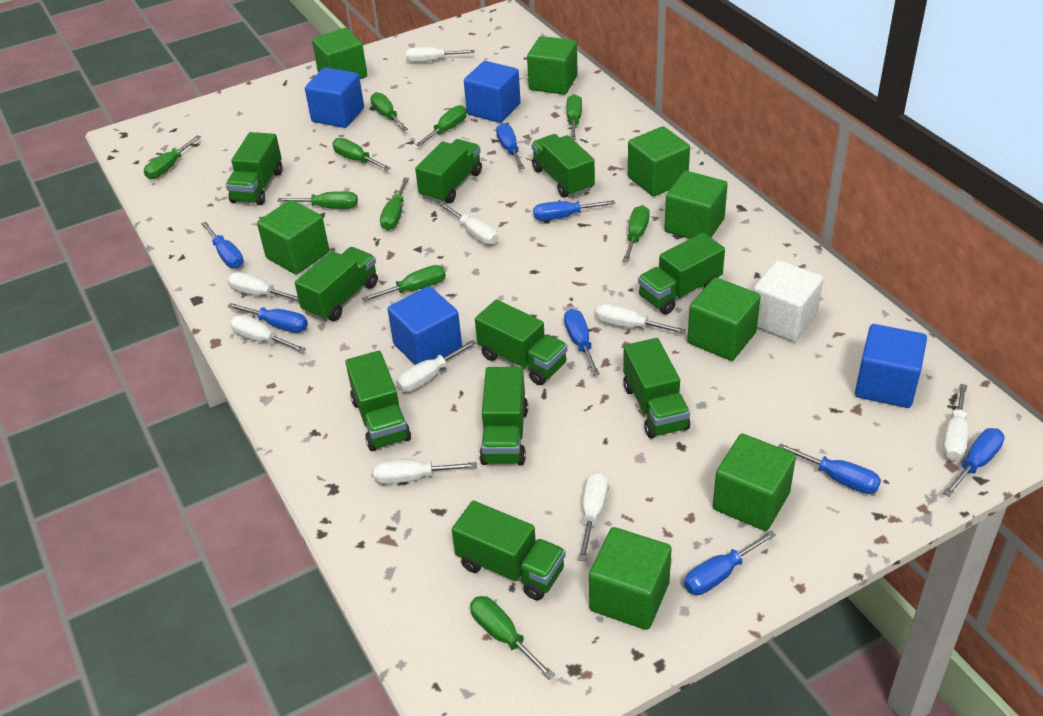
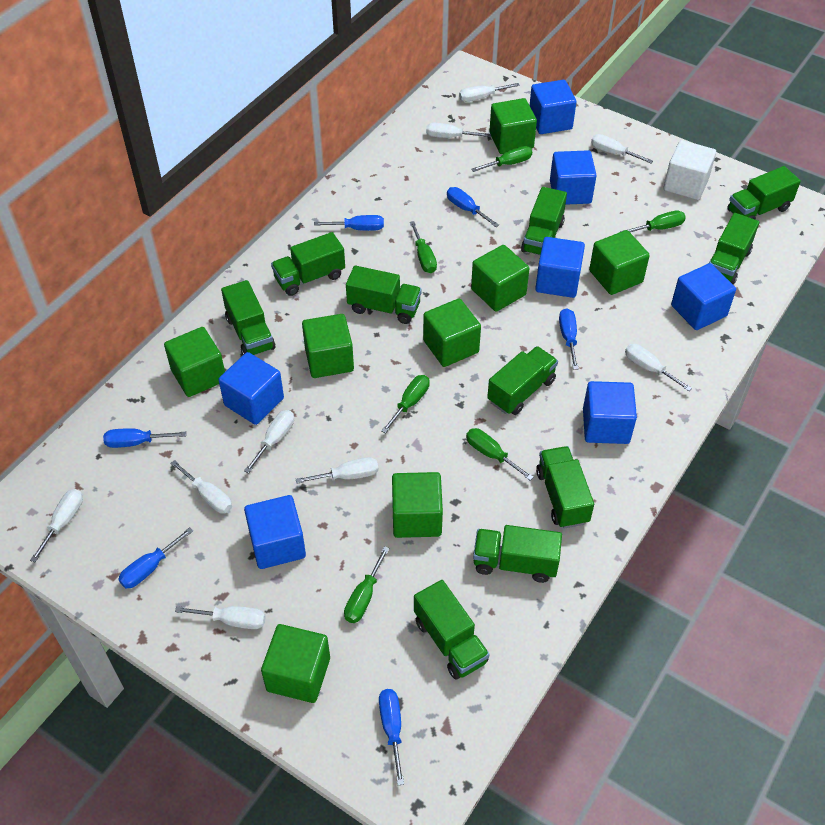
blue cube: [305,67,364,128] [388,286,462,365] [464,61,521,123] [855,324,927,408] = 4 -> [219,352,284,425] [244,495,306,569] [529,80,576,134] [535,237,585,298] [550,150,597,205] [583,381,637,444] [671,263,736,330] = 7
blue screwdriver: [201,222,244,268] [227,303,308,333] [496,123,525,169] [533,200,615,221] [564,309,600,376] [684,530,776,595] [778,443,881,494] [943,428,1005,497] = 8 -> [103,428,186,448] [118,527,193,588] [314,215,384,231] [379,689,404,785] [447,187,499,227] [559,308,578,370] = 6
green screwdriver: [144,135,201,179] [278,191,358,209] [332,138,391,171] [362,265,446,302] [370,92,408,131] [380,178,409,230] [416,105,467,147] [470,596,555,679] [567,94,582,140] [623,205,650,262] = 10 -> [344,546,390,623] [381,375,430,433] [410,221,437,273] [466,428,534,480] [471,146,532,172] [620,210,686,232] = 6

